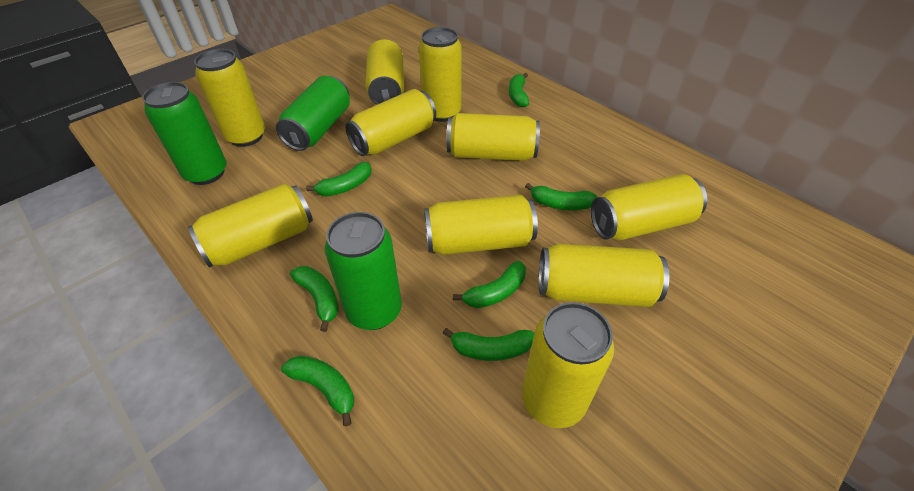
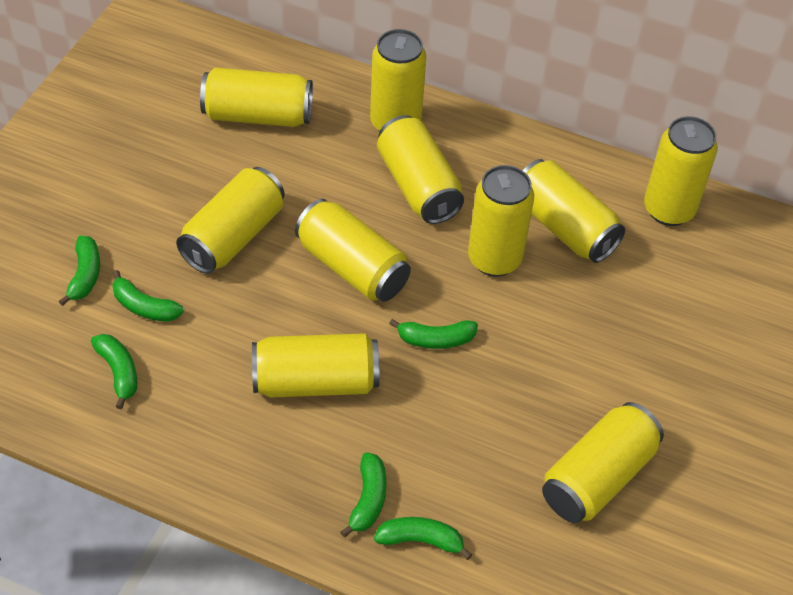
green banana: [281,355,354,426] [290,266,339,332] [306,162,372,196] [443,328,534,361] [453,261,526,308] [509,73,529,107] [525,183,597,210] = 7 -> [59,236,100,306] [91,334,137,409] [112,270,184,322] [340,452,387,537] [374,517,472,560] [389,319,478,349] = 6
green can: [142,82,227,185] [276,76,350,151] [325,212,402,330] = 3 -> none = 0

